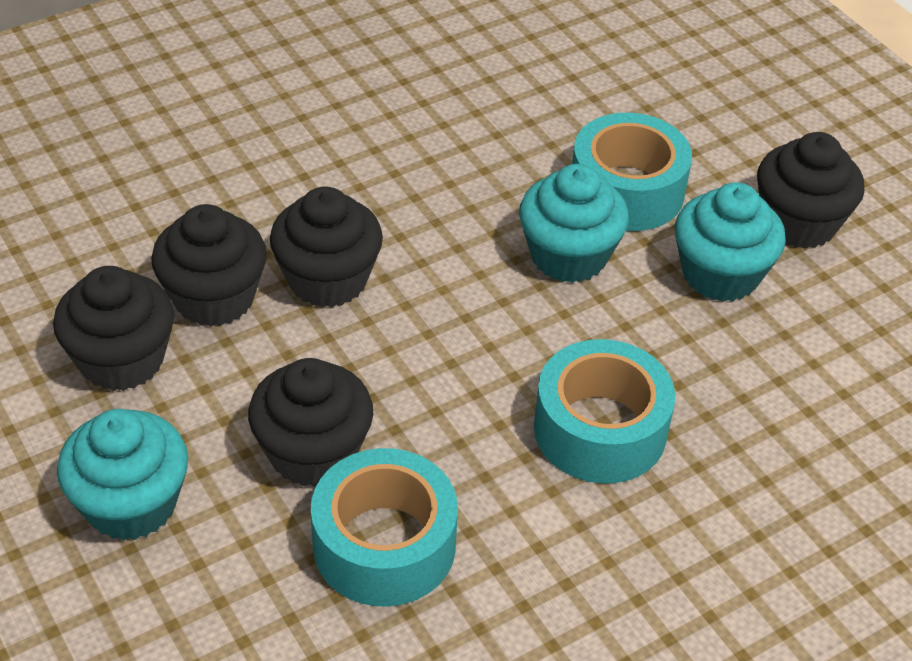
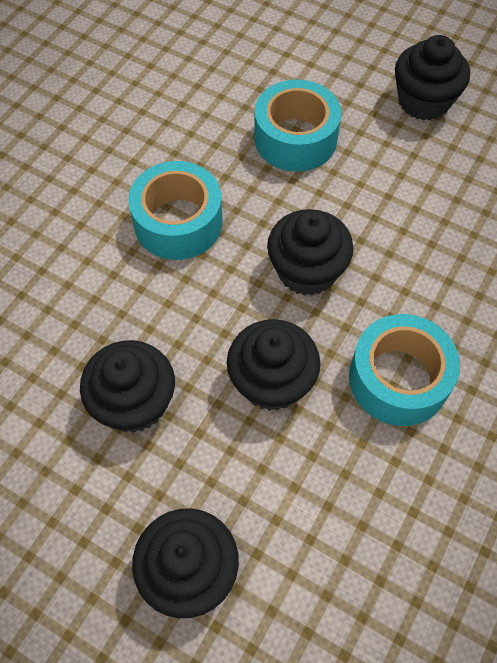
turquoise cupcake: [57,409,188,541] [519,164,629,283] [675,182,786,302] = 3 -> none = 0

